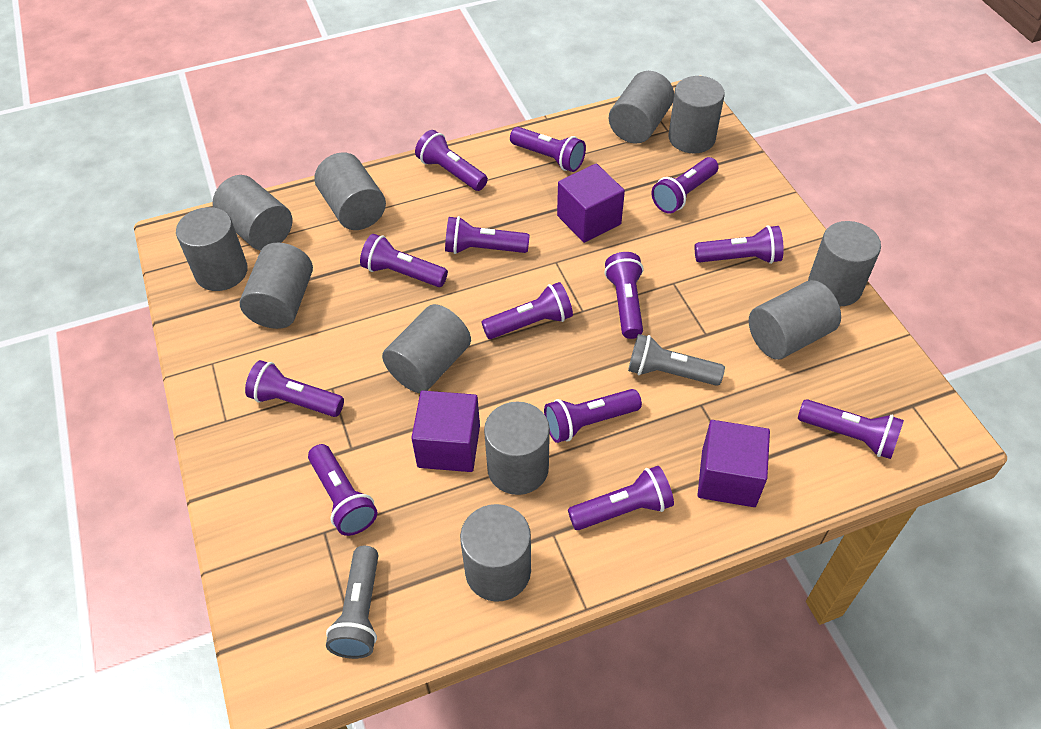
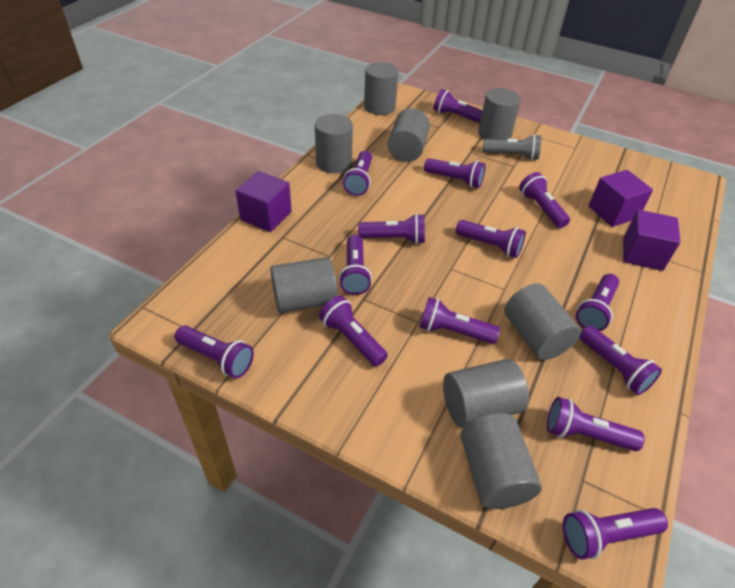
grey cylinder: [176,207,248,291] [212,175,292,251] [240,243,313,329] [314,152,386,230] [382,304,471,393] [460,504,531,602] [484,402,550,495] [609,71,674,144] [669,76,725,153] [749,280,841,360] [808,221,881,306] = 11 -> [271,257,337,313] [315,114,353,173] [364,62,398,115] [388,108,430,162] [443,359,529,428] [461,413,542,509] [478,88,521,140] [504,283,581,360] = 8
grey flashlight: [326,546,378,659] [628,334,725,386] = 2 -> [483,134,541,160] = 1
purple flashlight: [245,360,344,417] [308,444,378,536] [360,234,448,287] [415,130,488,191] [445,216,530,254] [481,282,573,339] [510,127,586,172] [544,389,642,443] [568,466,674,530] [604,252,643,339] [651,157,719,213] [695,225,784,264] [798,399,904,459] = 13 -> [175,326,254,378] [319,296,388,367] [339,235,372,295] [343,151,372,196] [358,214,425,244] [419,297,500,344] [424,158,485,188] [433,89,483,123] [456,220,526,258] [519,172,570,228] [547,397,645,451] [563,508,668,559] [576,274,619,331] [579,325,662,395] = 14

